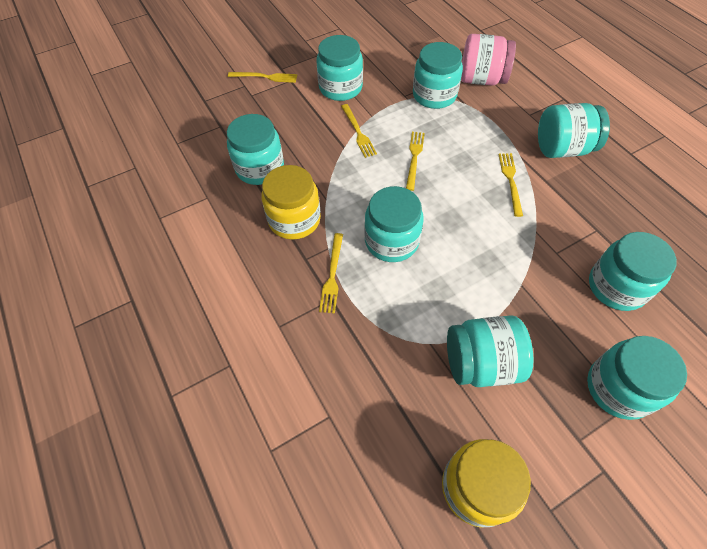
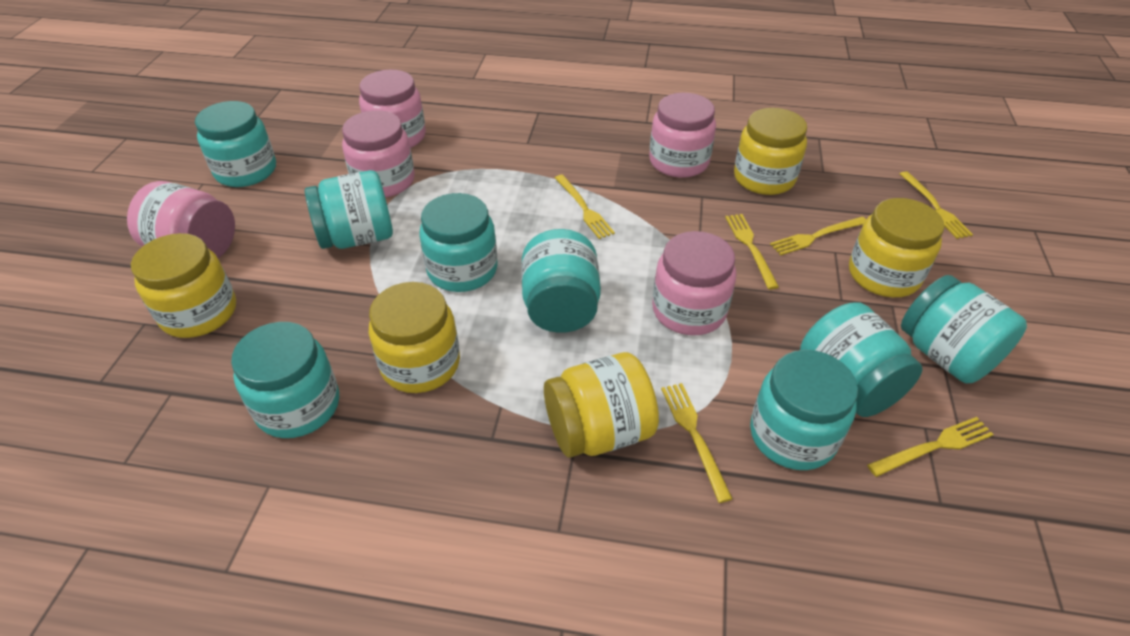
pink jar: [461,34,516,85] = 1 -> [127,181,235,258] [342,110,415,197] [359,70,426,148] [649,93,716,178] [652,231,736,335] = 5
yellow fork: [228,72,297,83] [319,233,343,313] [341,104,377,158] [406,132,425,191] [498,153,523,217] = 5 -> [555,175,615,239] [661,383,733,503] [725,214,779,289] [770,217,866,255] [867,417,994,477] [900,171,973,239] = 6
yellow jar: [262,165,321,240] [442,439,531,527] = 2 -> [131,233,236,338] [369,282,460,393] [544,352,659,458] [734,108,807,195] [849,198,945,297] = 5

